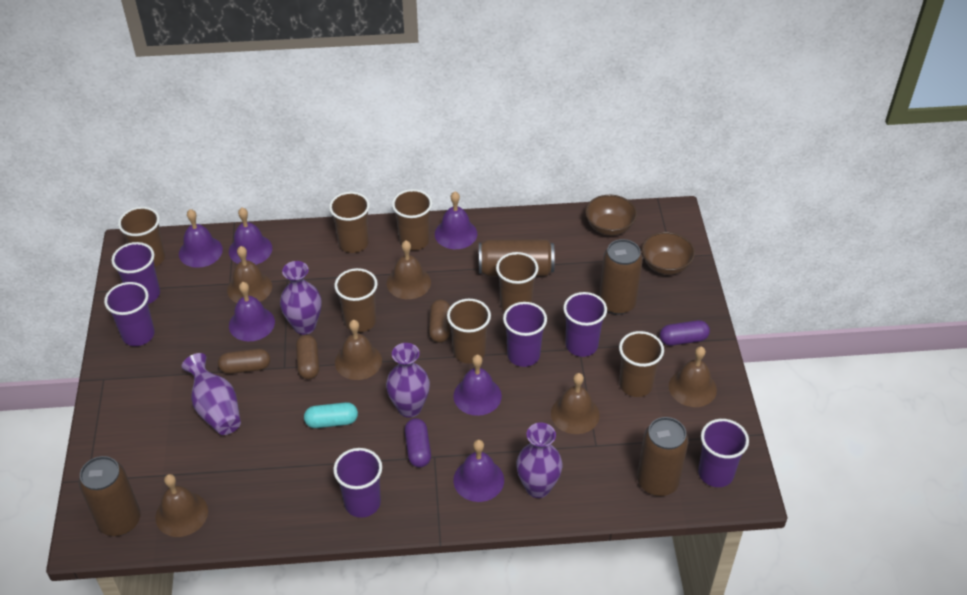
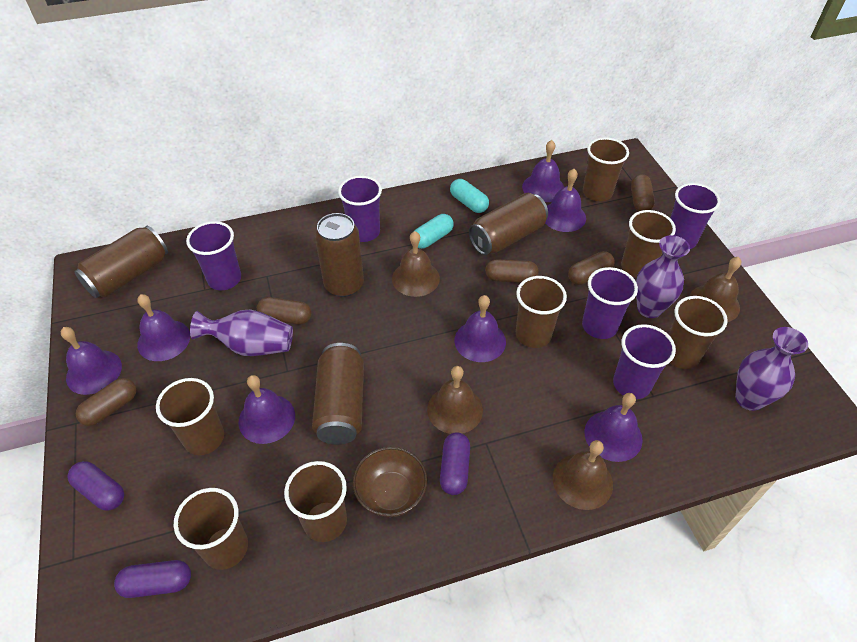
brown bell: [155,474,208,537] [227,246,272,303] [335,320,382,380] [387,241,431,299] [551,373,600,434] [669,346,717,407] = 6 -> [392,231,440,297] [427,366,483,434] [553,440,613,510] [690,257,741,322] = 4
brown bowl: [585,195,637,236] [642,232,695,275] = 2 -> [353,447,427,517] = 1
brown capsule: [218,349,270,374] [296,335,319,380] [429,299,450,343] = 3 -> [76,378,137,426] [257,297,311,325] [485,259,538,282] [568,251,615,285] [631,174,655,212] = 5
purple bell: [179,209,223,268] [229,208,272,265] [229,282,275,341] [435,192,477,249] [453,355,502,416] [453,440,504,502] = 6 -> [61,327,122,395] [137,294,190,361] [239,375,295,444] [455,295,506,362] [522,140,564,202] [545,169,586,232] [584,393,643,462] = 7
purple capsule: [405,418,431,468] [660,320,710,346] = 2 -> [68,461,124,511] [114,560,191,598] [440,432,470,495] = 3
purple cup: [104,282,155,346] [111,242,160,304] [333,448,382,518] [503,302,547,367] [563,292,607,357] [698,419,749,487] = 6 -> [186,221,241,290] [338,176,382,242] [582,267,638,339] [613,324,676,399] [670,183,721,249] = 5
purple vase: [182,353,241,435] [280,261,321,335] [386,343,430,418] [516,423,562,498] = 4 -> [190,310,293,356] [636,235,690,318] [735,327,808,411] = 3
turquoise capsule: [304,402,358,428] = 1 -> [413,214,454,249] [450,179,489,213] = 2

